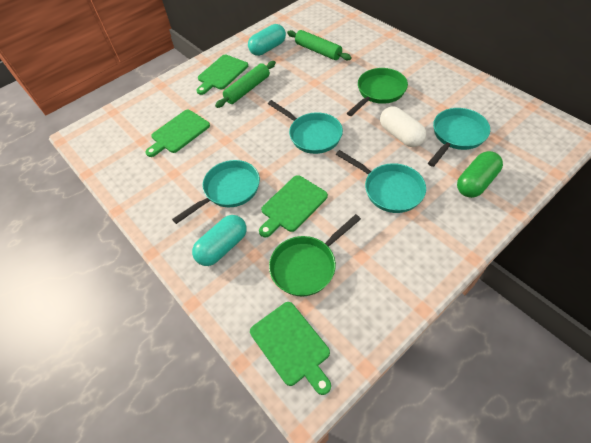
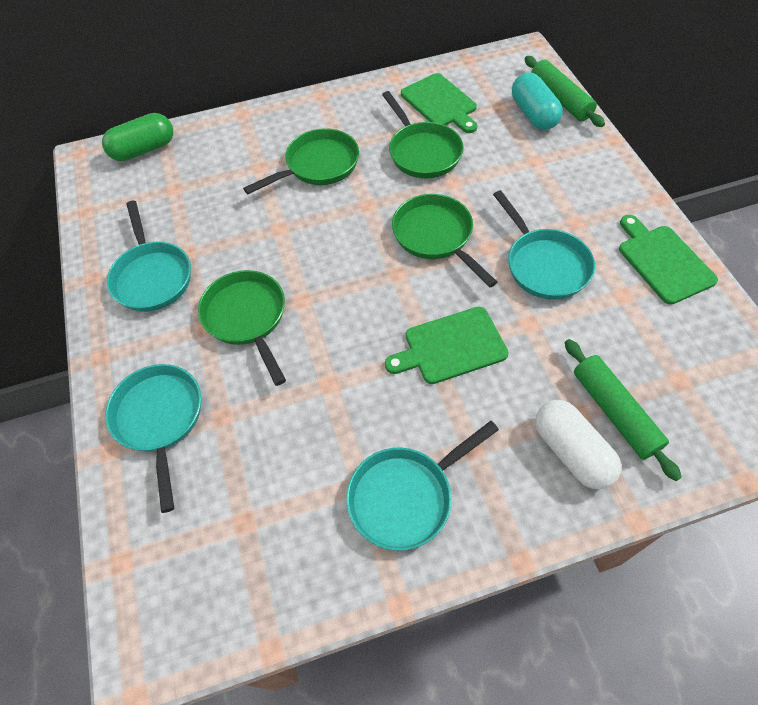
green cutting board: [145,110,210,157] [196,55,248,95] [250,302,331,395] [259,175,328,237] = 4 -> [385,307,509,384] [401,73,477,133] [619,215,718,305] = 3
green pan: [269,214,361,296] [347,68,408,116] = 2 -> [198,270,286,386] [243,128,359,194] [382,91,464,178] [392,194,497,287] = 4
turquoise capsule: [192,215,247,266] [248,24,286,56] = 2 -> [512,72,563,130] = 1

